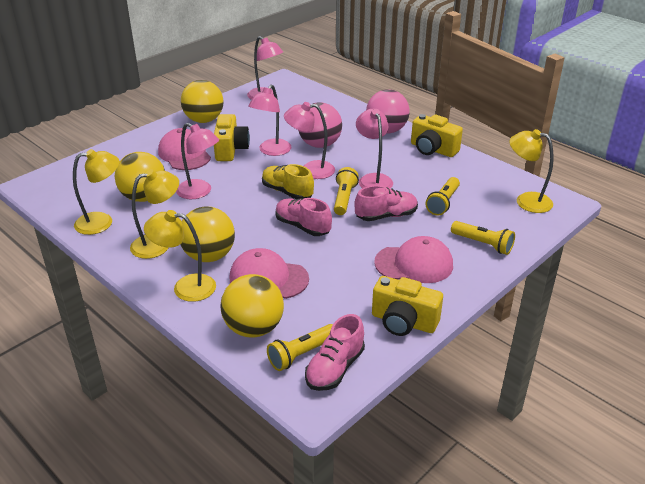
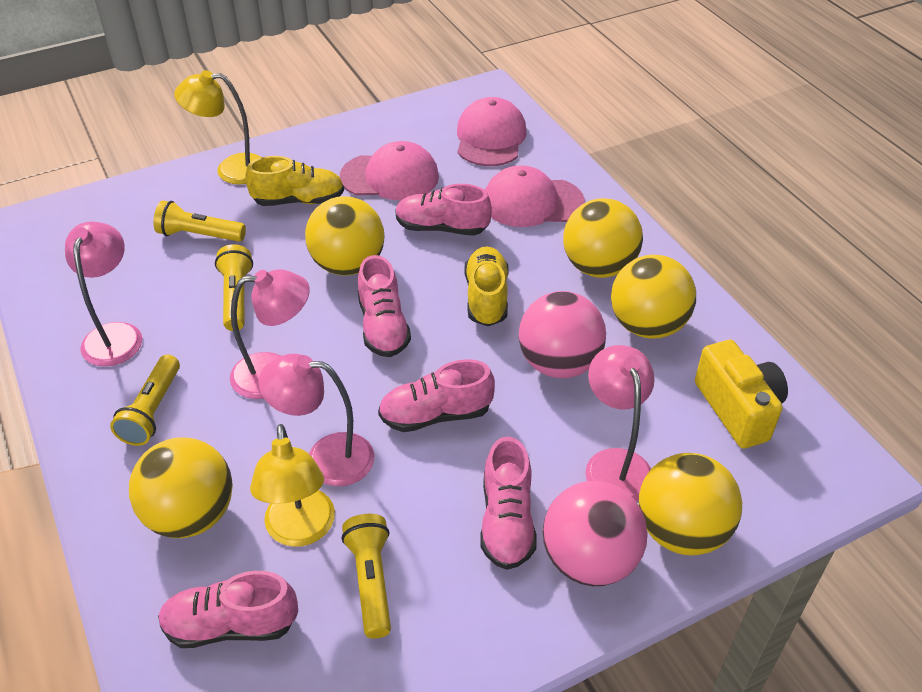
pink lamp: [176,123,219,199] [247,36,283,100] [248,85,291,156] [284,102,335,179] [356,109,393,189] = 5 -> [65,222,142,366] [230,269,310,399] [258,354,374,486] [585,345,655,501] = 4
pink shoe: [275,198,332,236] [305,314,365,391] [354,185,418,221] = 3 -> [158,571,298,648] [358,255,411,357] [378,359,495,432] [395,184,492,236] [480,436,537,570] = 5
yellow ball: [115,152,165,202] [180,207,235,262] [181,80,224,123] [220,274,284,337] = 4 -> [129,438,233,538] [305,196,384,276] [563,198,643,278] [611,255,696,339] [639,453,742,556] = 5
yellow camera: [214,114,250,161] [372,276,443,336] [411,114,463,157] = 3 -> [695,340,788,449] = 1
yellow lamp: [73,149,119,235] [130,169,179,259] [144,210,216,302] [510,129,554,213] = 4 -> [174,70,261,184] [250,424,335,547] = 2
yellow shoe: [262,164,314,199] = 1 -> [245,156,344,206] [464,246,509,326] = 2

